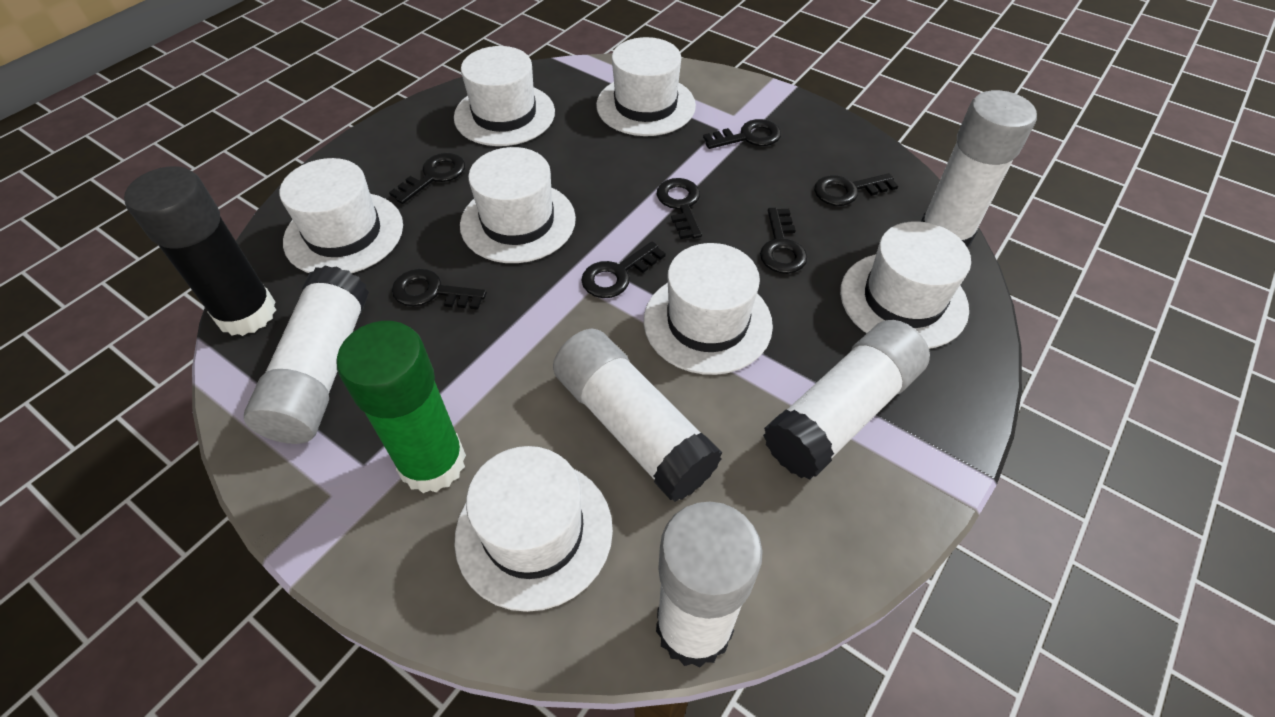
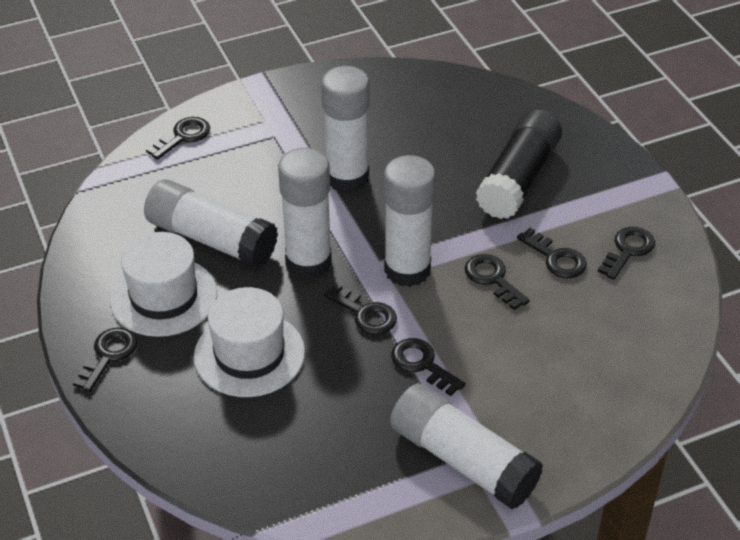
green glue stick: [336,321,466,493] = 1 -> none = 0
white hat: [280,158,403,273] [454,46,555,146] [454,446,613,612] [460,147,576,263] [596,37,696,136] [644,243,773,375] [840,221,971,349] = 7 -> [110,232,217,337] [194,287,305,397] = 2

